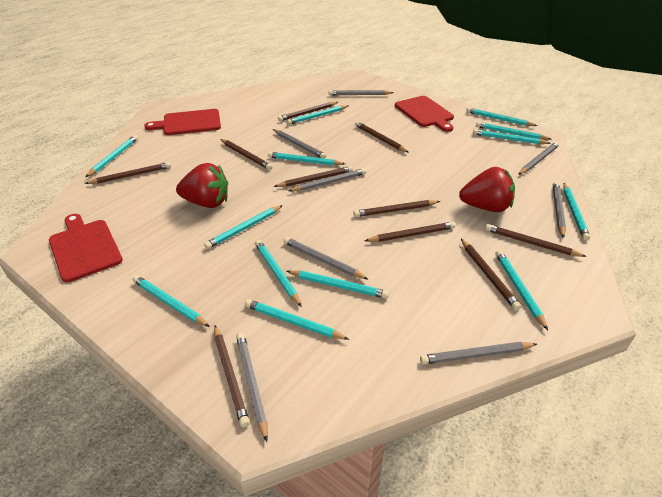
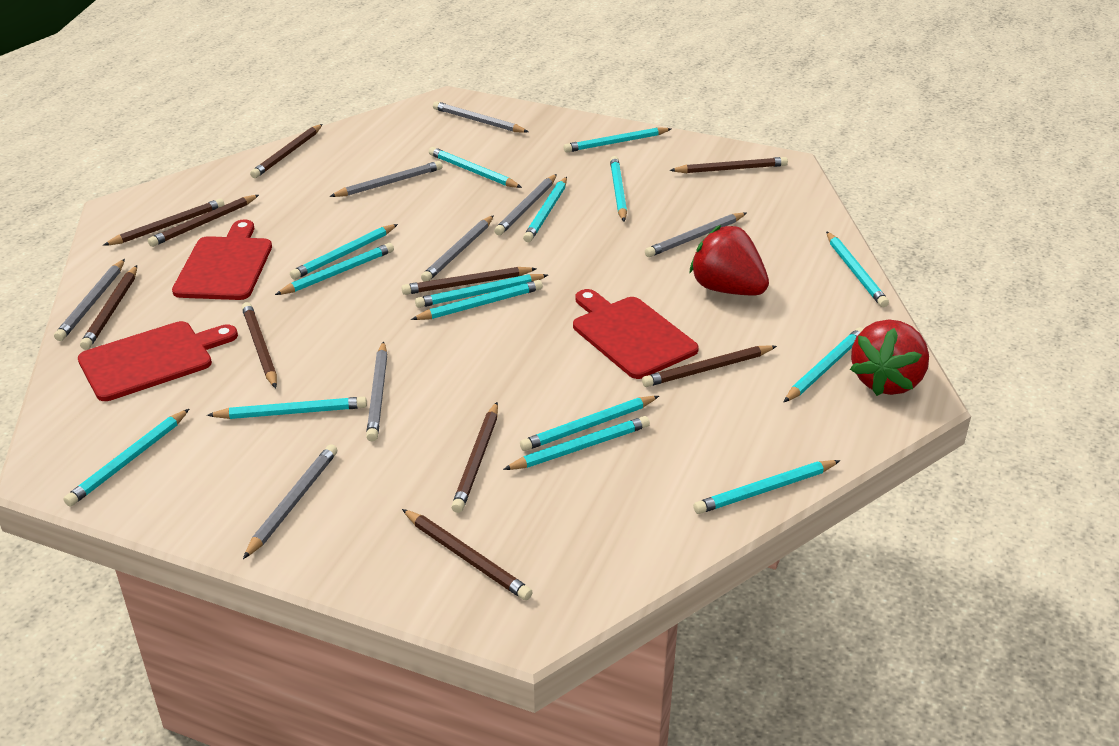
turquoise pencil: [86,135,138,177] [132,275,210,327] [204,205,283,249] [245,299,349,340] [255,240,302,307] [268,152,345,166] [287,105,348,125] [287,270,389,299] [466,107,537,126] [473,129,550,144] [476,122,551,140] [496,250,548,330] [563,183,590,240] = 13 -> [63,409,189,507] [207,397,367,419] [275,243,394,295] [290,224,398,280] [411,280,543,320] [415,274,548,308] [429,147,522,188] [503,416,650,470] [520,396,659,451] [523,177,567,242] [564,127,671,153] [610,156,627,221] [693,460,840,514] [784,327,863,402] [826,231,889,307] = 15

